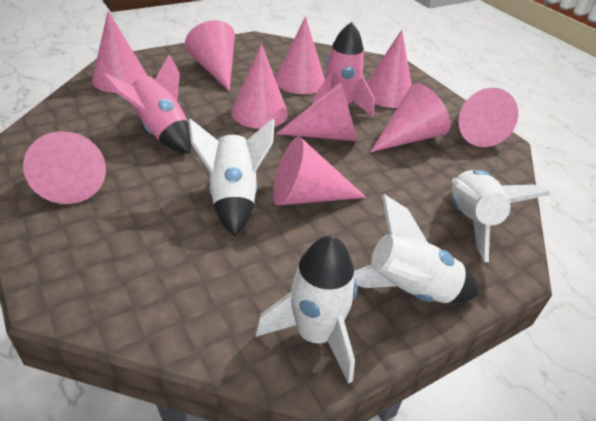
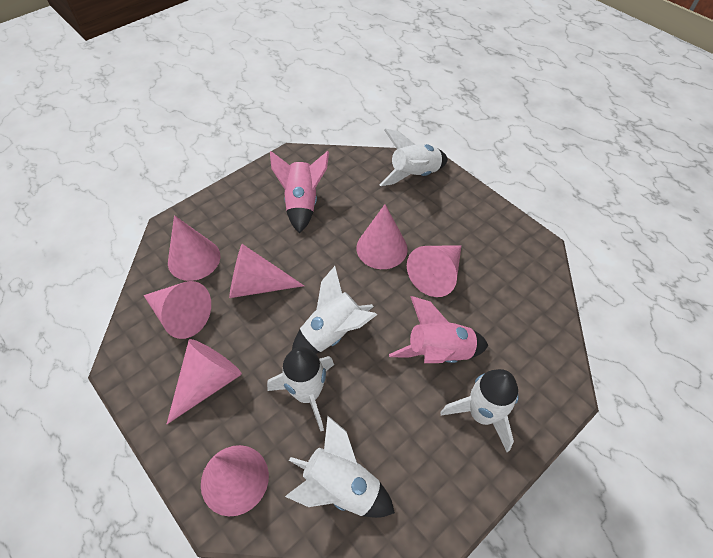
pink cone: [23,131,106,204] [92,11,147,93] [185,20,235,91] [231,44,288,129] [273,136,366,206] [275,16,325,94] [276,82,357,141] [367,30,412,108] [370,84,451,152] [458,88,518,147] = 10 -> [144,281,211,339] [167,339,242,424] [168,215,220,281] [201,445,269,516] [229,244,304,298] [356,204,408,269] [407,245,461,297] = 7
white rocket: [188,119,275,236] [256,235,357,384] [354,194,480,303] [451,170,551,262] = 4 -> [267,347,334,431] [285,416,395,518] [292,266,377,354] [379,129,448,186] [440,369,519,452] = 5

